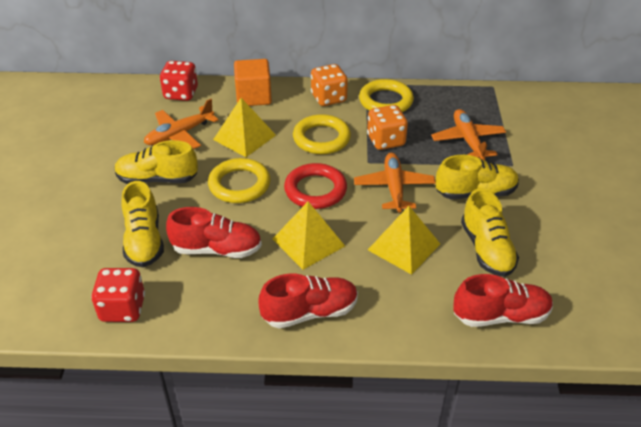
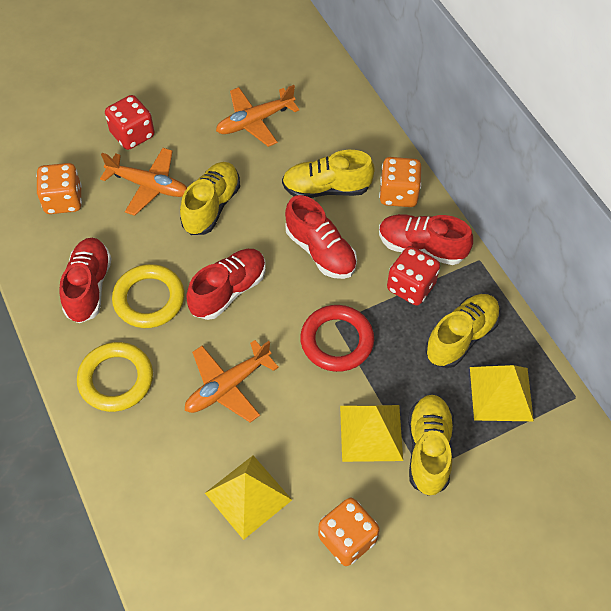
orange cube: [234,59,272,106] = 1 -> none = 0
orange dice: [311,64,348,106] [367,105,408,150] = 2 -> [36,163,82,214] [318,498,380,566] [379,157,421,207] = 3
red shoe: [166,207,262,258] [259,274,358,328] [453,274,553,327] = 3 -> [60,238,112,323] [186,249,266,320] [285,195,357,279] [379,214,473,265] = 4
yellow ring: [208,158,271,203] [293,114,351,154] [359,79,414,112] = 3 -> [77,342,153,412] [112,264,184,328] = 2

